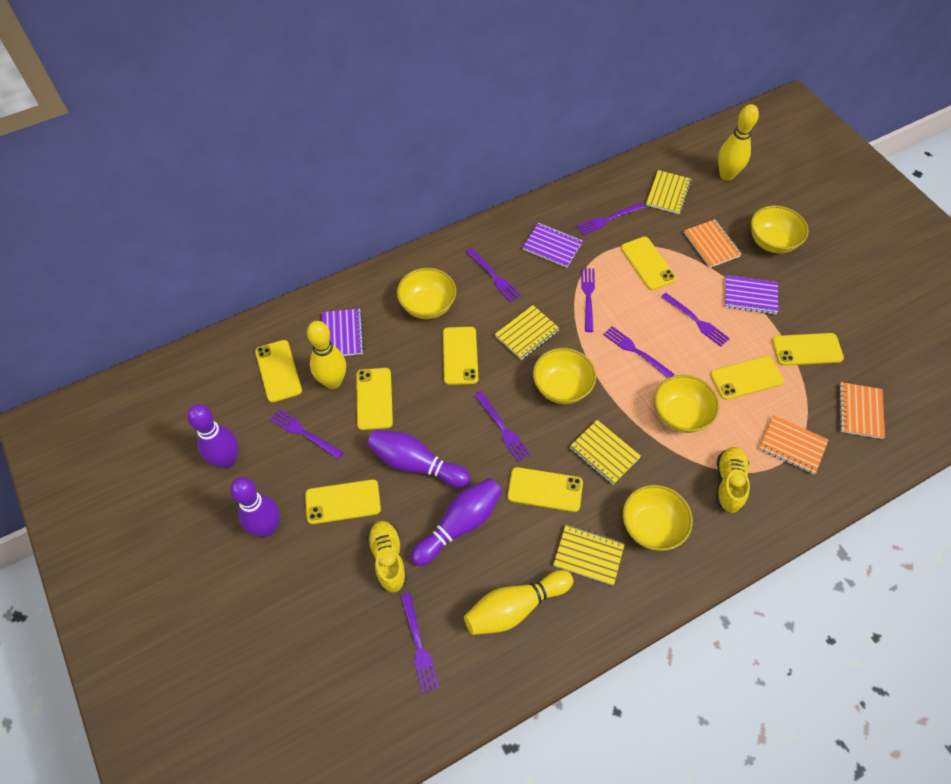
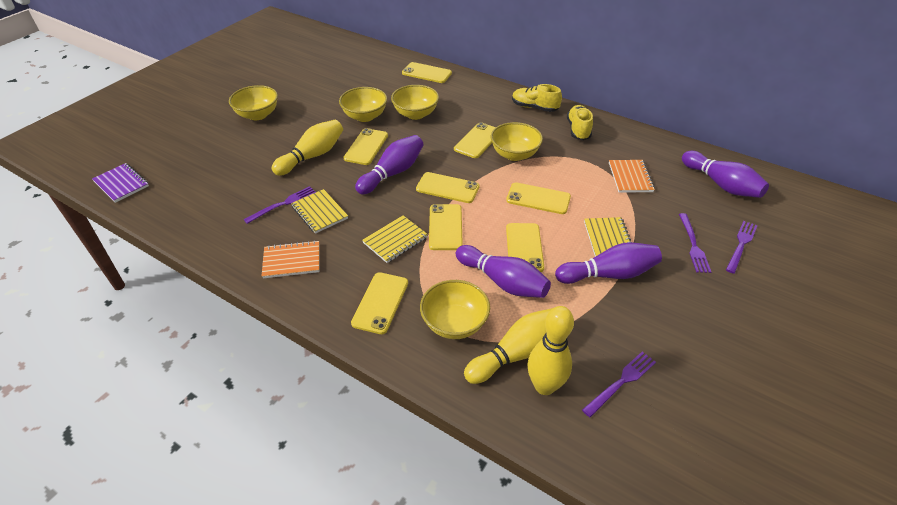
orange notebook: [684,219,742,268] [759,415,828,474] [839,382,885,439] = 3 -> [262,240,319,278] [609,160,655,193] = 2
purple fork: [269,409,344,459] [401,593,439,693] [466,248,522,302] [474,391,530,462] [576,203,645,235] [581,268,595,332] [603,326,675,378] [661,293,730,347] = 8 -> [243,186,316,224] [582,351,656,418] [679,213,711,273] [726,221,757,274] = 4
purple notebook: [322,309,364,356] [522,223,583,268] [725,275,778,315] = 3 -> [92,163,149,203] = 1
yellow notebook: [495,305,560,360] [553,524,625,586] [570,420,641,484] [646,170,692,214] = 4 -> [291,189,348,234] [362,215,428,263] [584,217,631,257] = 3

